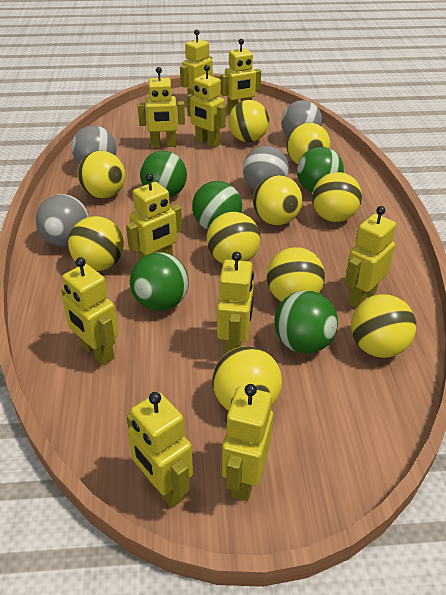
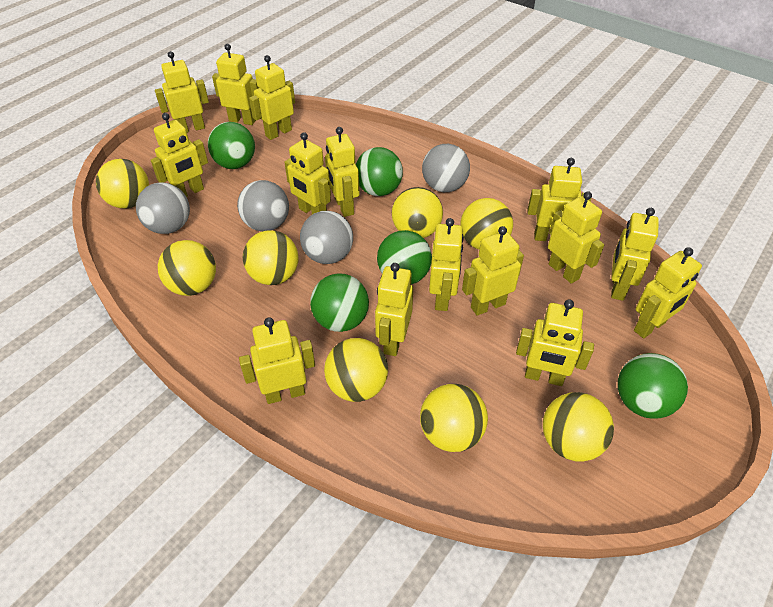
yellow ball: [68,216,124,271] [78,151,125,198] [207,212,260,264] [213,346,282,411] [229,100,269,142] [253,175,302,225] [267,247,325,302] [287,123,330,164] [312,172,362,222] [351,294,416,358] = 10 -> [96,159,149,209] [158,240,216,296] [243,230,299,285] [324,338,388,402] [392,187,443,238] [420,384,488,452] [461,198,513,249] [543,392,614,462] = 8
yellow robot: [61,257,118,365] [126,173,182,260] [126,392,193,508] [138,67,185,148] [180,29,213,95] [187,65,226,148] [217,252,254,354] [221,39,261,115] [222,384,273,501] [345,206,396,308] = 10 -> [151,113,208,197] [155,51,209,133] [212,44,259,125] [239,317,315,404] [249,55,295,140] [284,132,331,215] [325,127,360,217] [375,263,413,356] [429,218,464,311] [462,226,524,316] [516,299,594,386] [527,158,591,241] [548,191,604,284] [611,208,659,301] [634,247,702,338] = 15

